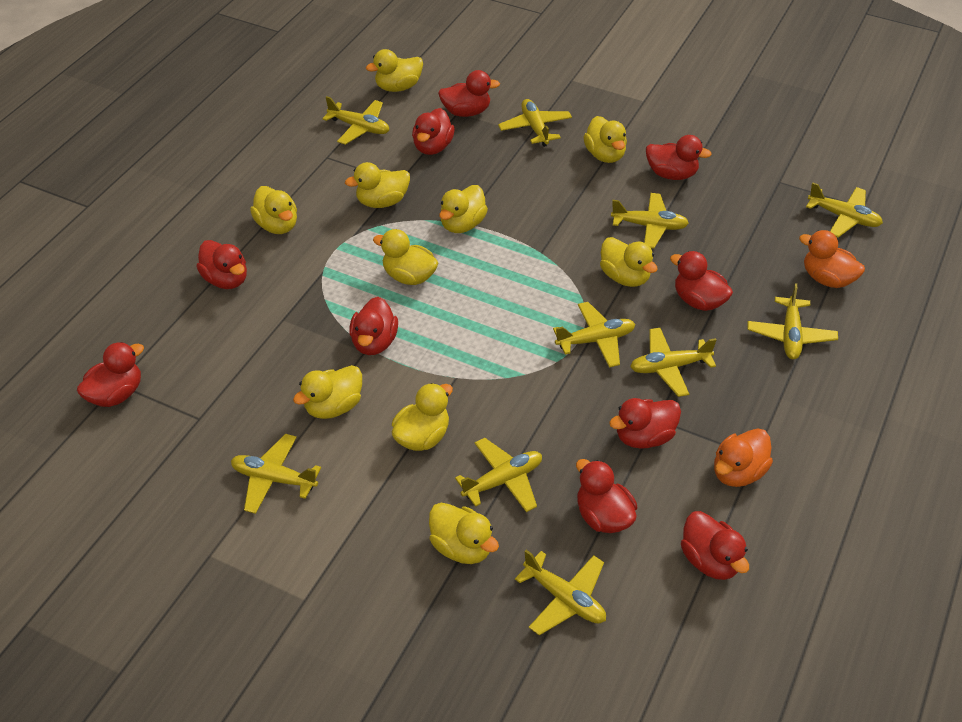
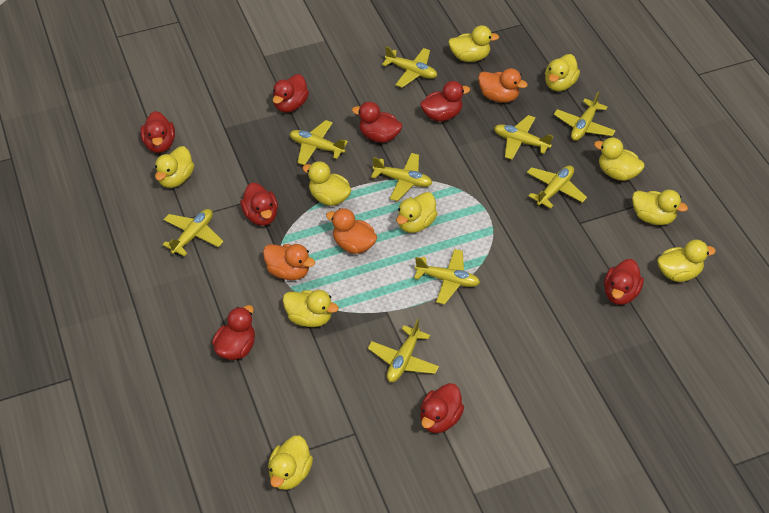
orange duck: [714,428,773,487] [799,230,865,288] = 2 -> [263,244,315,280] [326,208,377,254] [478,68,528,103] = 3
red duck: [77,342,144,407] [196,240,247,289] [349,297,398,355] [412,108,455,155] [438,70,500,117] [576,459,637,533] [609,398,681,449] [646,135,712,180] [670,251,733,311] [681,511,749,580] = 10 -> [140,111,175,153] [212,305,255,360] [240,182,278,226] [273,74,309,113] [352,102,402,143] [420,81,470,121] [420,383,464,433] [604,259,644,305] = 8
yellow plane: [231,434,321,514] [322,96,389,145] [455,438,542,512] [498,99,572,147] [515,550,606,635] [553,302,635,368] [611,193,689,249] [630,328,716,397] [747,283,838,359] [806,183,883,238] = 10 -> [162,209,224,256] [290,120,348,165] [368,319,439,382] [371,153,432,201] [382,46,437,88] [414,249,480,305] [494,115,553,160] [527,165,587,209] [554,91,616,141] = 9

